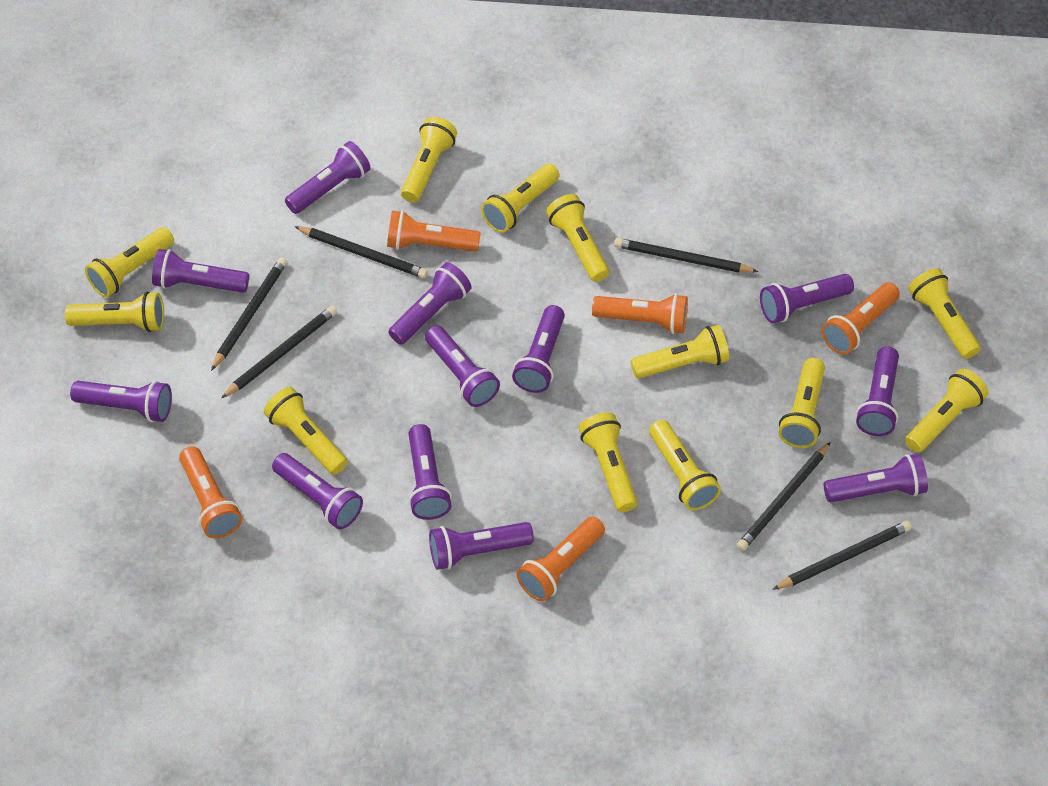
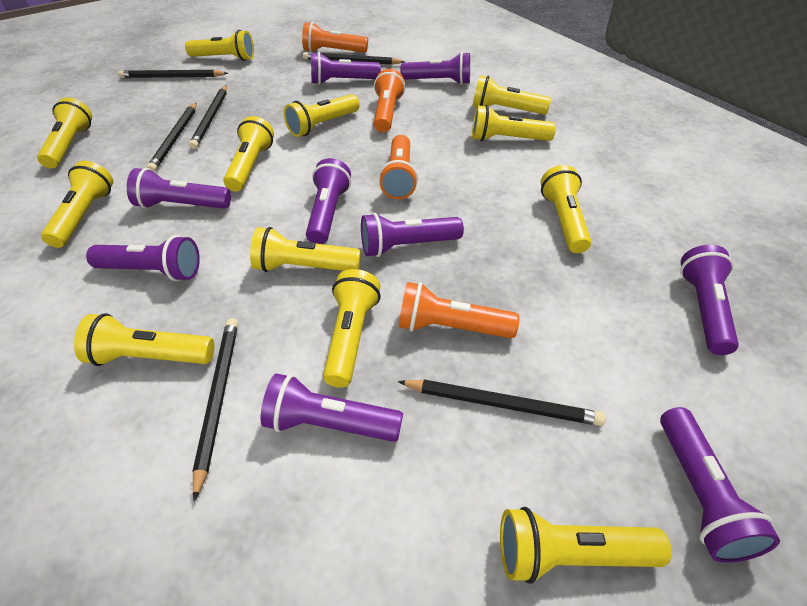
orange flashlight: [179,446,242,538] [387,211,481,252] [517,517,605,602] [592,294,688,334] [821,282,900,354] = 5 -> [302,22,368,53] [374,69,405,133] [379,135,418,199] [399,282,520,338] = 4
purple flashlight: [70,381,172,422] [152,249,249,293] [272,453,363,530] [285,141,370,214] [388,262,471,345] [408,424,452,520] [425,325,500,407] [429,522,534,570] [512,305,565,393] [760,274,854,323] [824,454,928,502] [856,346,899,436] = 12 -> [86,235,200,281] [127,168,231,209] [261,373,403,442] [306,158,351,244] [311,52,381,85] [361,213,464,257] [400,52,470,85] [660,407,780,563] [680,245,739,355] = 9

